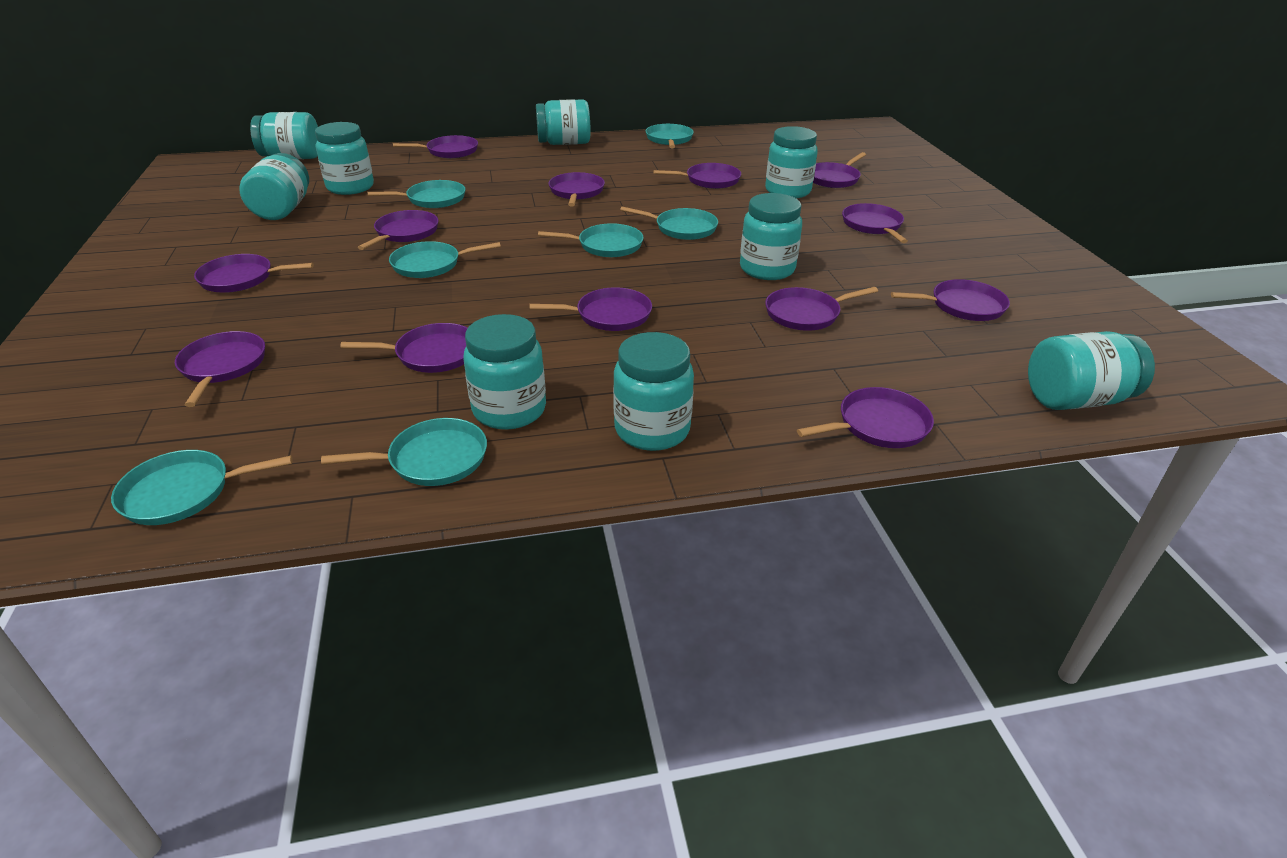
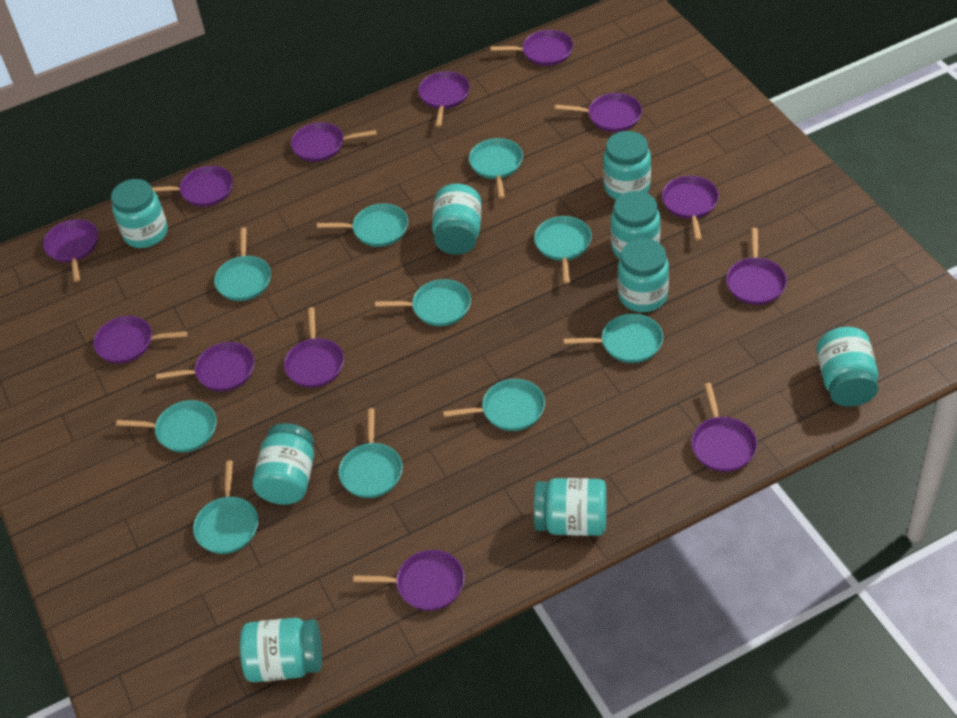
turquoise pan: [111,450,293,525] [321,418,487,486] [368,180,465,208] [389,241,501,278] [538,223,644,257] [620,207,718,240] [646,124,694,148] = 7 -> [116,400,217,452] [193,461,258,554] [214,227,271,301] [317,204,408,247] [339,408,403,498] [375,279,471,326] [443,379,545,431] [469,138,523,199] [534,216,592,284] [563,314,663,363] = 10

